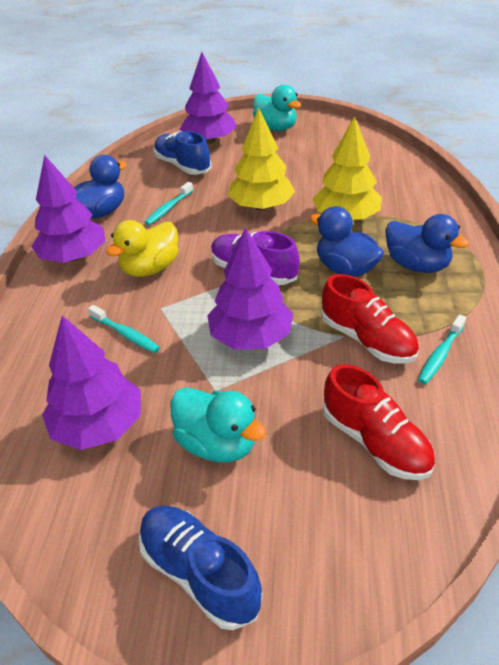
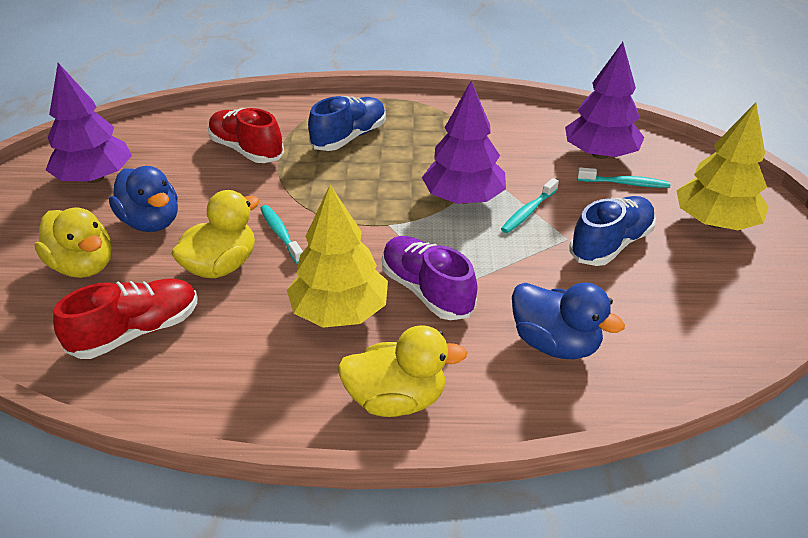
blue duck: [74,155,127,219] [310,206,384,277] [385,214,469,273] = 3 -> [109,166,178,232] [512,282,625,359] = 2
purple tree: [31,155,105,263] [42,315,141,450] [180,52,237,144] [207,227,293,349] = 4 -> [46,63,132,183] [422,81,506,204] [565,42,644,159] = 3
turquoise duck: [170,387,266,462] [253,85,301,131] = 2 -> none = 0
yellow duck: [106,220,178,277] = 1 -> [34,207,112,278] [171,190,260,278] [337,325,467,417] = 3

